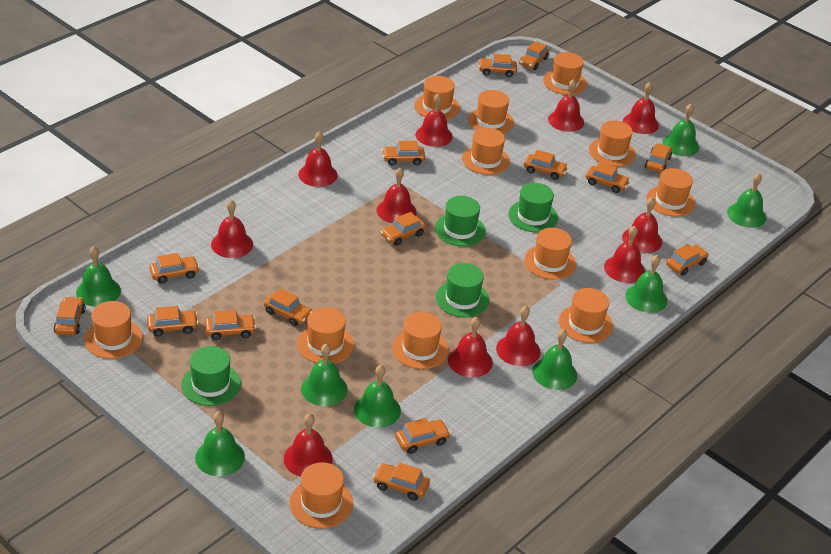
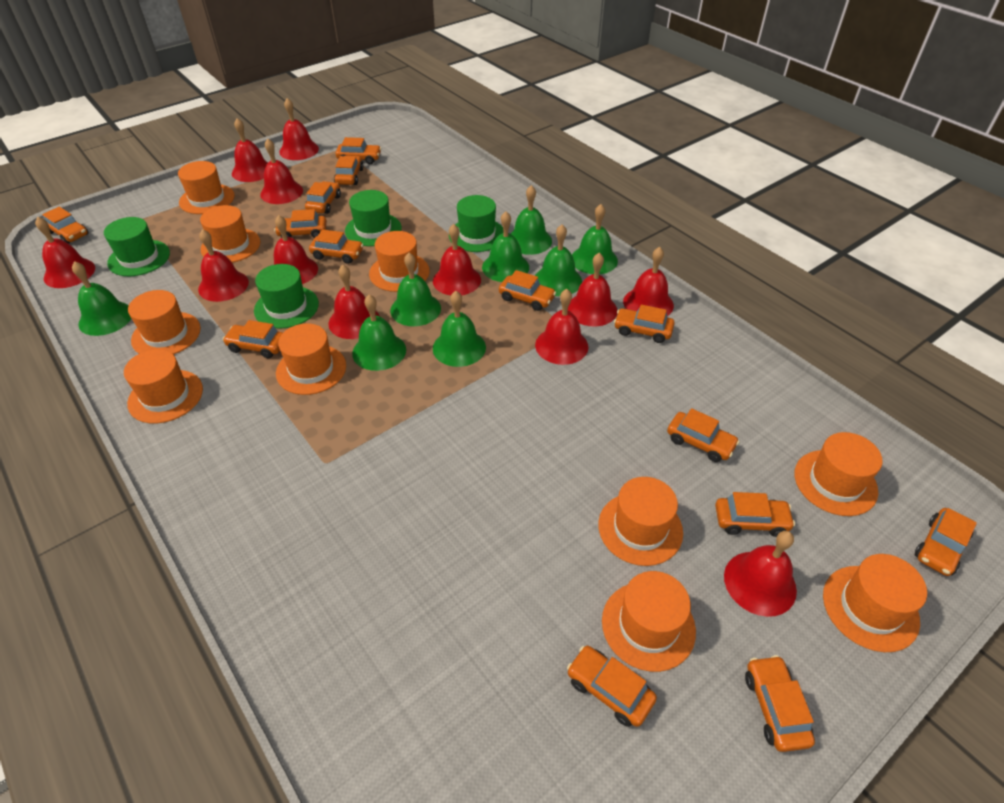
orange car: [53,297,86,335] [147,306,198,337] [149,253,200,284] [205,310,256,340] [264,289,312,326] [373,462,430,501] [381,212,426,246] [382,141,425,166] [395,418,450,454] [479,54,517,77] [519,41,549,70] [524,150,568,180] [586,162,630,193] [645,143,672,173] [666,244,709,276] = 15 -> [42,207,89,244] [222,320,283,358] [274,209,327,238] [305,181,341,214] [309,229,363,264] [334,156,363,185] [335,137,381,164] [499,270,556,311] [567,646,657,727] [614,304,675,343] [667,408,739,462] [715,492,795,537] [745,655,815,752] [915,508,977,576] = 14
orange hat: [84,301,143,359] [289,462,353,529] [297,307,354,364] [392,312,448,369] [414,76,460,120] [462,128,510,175] [468,90,514,134] [524,228,576,280] [543,52,587,95] [559,288,613,343] [589,120,636,167] [647,168,695,217] = 12 -> [124,349,203,424] [128,290,201,355] [178,161,235,214] [200,205,260,263] [276,323,346,395] [369,231,430,292] [598,477,683,566] [602,571,696,672] [795,432,883,516] [823,554,927,652] = 10
red bell: [211,200,253,258] [284,413,333,477] [298,131,338,187] [377,168,417,223] [415,93,453,147] [448,317,493,378] [496,306,540,366] [548,79,584,132] [604,226,645,283] [622,197,662,253] [623,82,659,134] = 11 -> [35,217,95,288] [198,229,249,302] [232,118,268,182] [260,138,303,204] [274,215,318,284] [279,98,319,160] [329,265,380,339] [433,224,481,295] [535,289,588,365] [568,253,617,326] [623,247,674,316] [724,531,797,617] = 12

